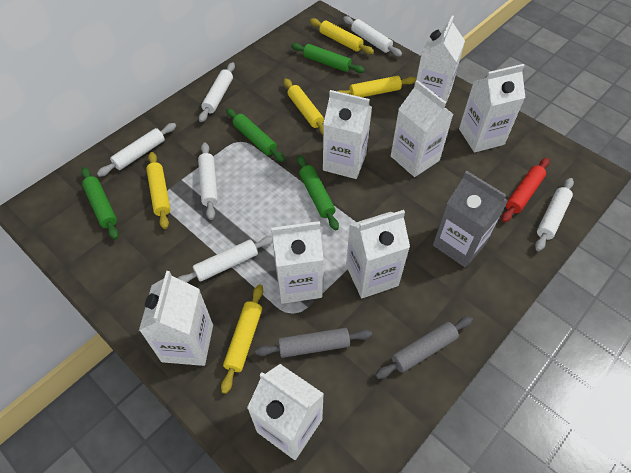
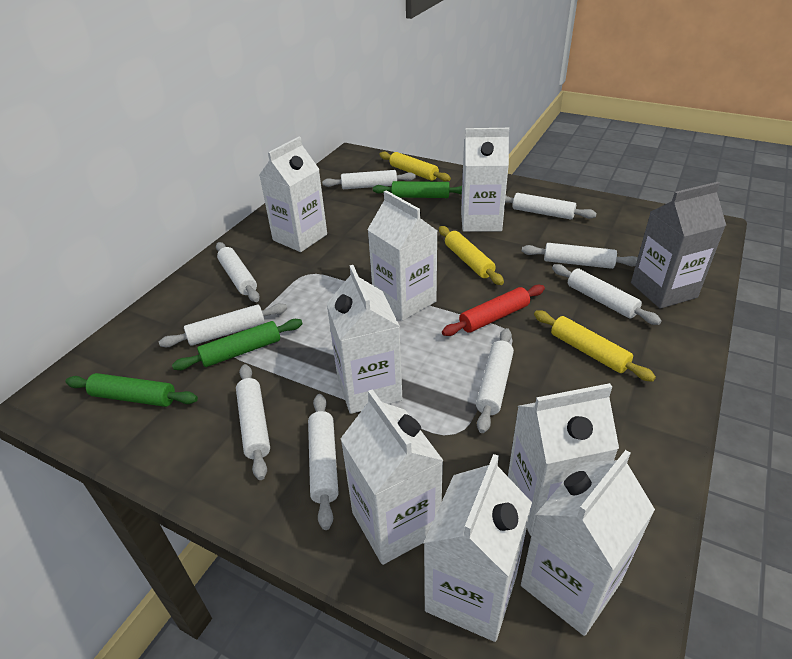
green rolling pin: [81,167,119,240] [226,108,285,162] [291,43,365,73] [297,155,339,230] = 4 -> [65,373,198,407] [172,319,303,370] [373,181,462,198] = 3
grey rolling pin: [255,328,372,358] [375,316,473,379] = 2 -> none = 0
white rolling pin: [97,123,176,177] [178,236,273,283] [198,142,218,220] [199,62,235,122] [343,16,402,56] [535,178,574,251] = 6 -> [159,303,287,347] [216,242,260,302] [236,364,270,480] [308,394,338,530] [322,170,416,189] [476,328,514,433] [505,193,597,220] [522,243,638,269] [552,264,662,325] = 9
yellow rolling pin: [146,152,171,229] [221,284,263,394] [284,79,324,134] [310,18,374,54] [337,76,416,97] = 5 -> [379,151,451,182] [439,226,504,285] [534,310,656,382] = 3

